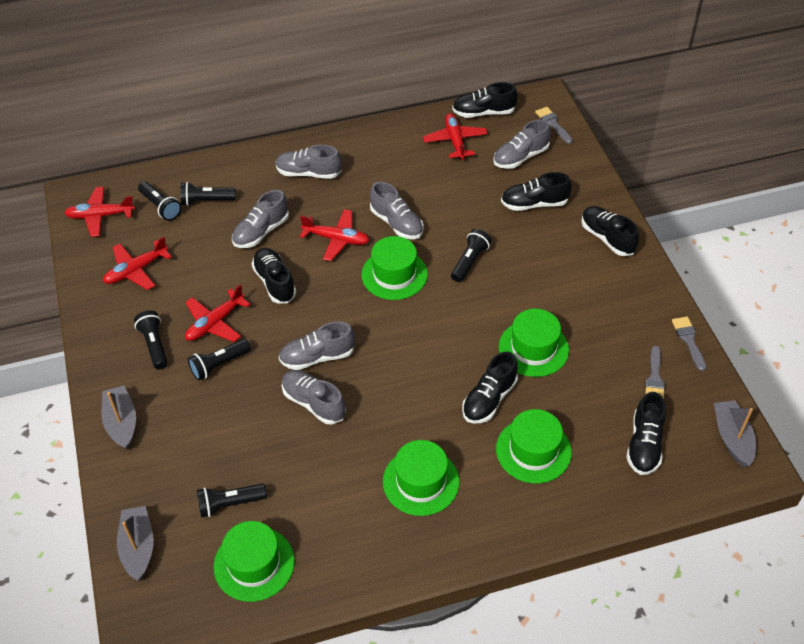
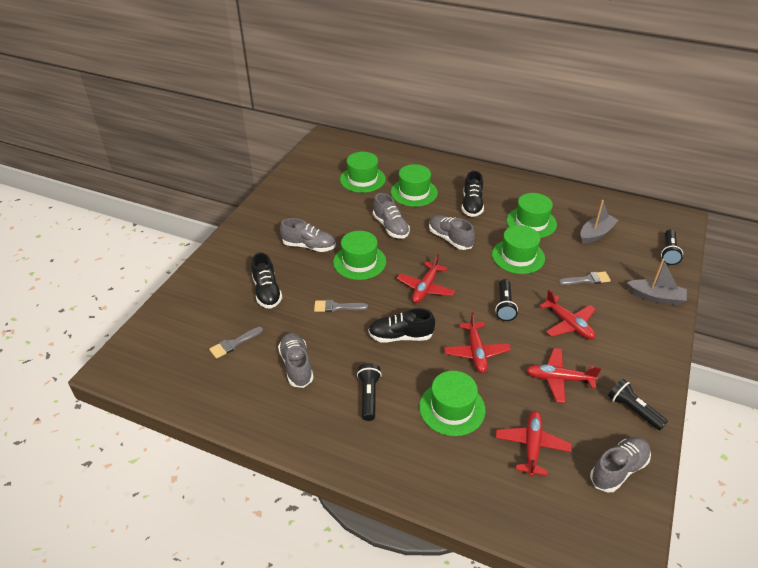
black flashlight: [134,310,168,369] [138,182,181,221] [180,182,236,206] [188,339,251,381] [197,484,267,517] [451,229,491,282] = 6 -> [357,363,381,421] [495,279,518,321] [608,379,668,430] [661,229,683,265] = 4
black shoe: [252,248,296,303] [452,82,518,118] [462,352,518,424] [501,172,572,211] [581,206,639,256] [626,392,666,475] = 6 -> [251,253,282,309] [368,308,435,343] [462,171,484,217] = 3
green hat: [214,521,295,602] [361,236,428,300] [383,440,459,516] [496,409,572,484] [499,309,569,377] = 5 -> [333,231,386,280] [340,152,386,193] [391,164,438,207] [419,371,485,436] [492,225,545,274] [507,193,557,238] = 6
grey boat: [102,385,136,449] [117,506,154,581] [714,400,756,467] = 3 -> [580,200,619,244] [627,258,687,305] = 2
grey shoe: [232,190,289,248] [275,145,341,179] [279,321,355,370] [282,370,346,424] [370,182,424,239] [493,119,551,169] = 6 -> [278,333,314,388] [280,218,336,252] [373,193,410,239] [429,215,475,250] [590,437,651,492] = 5

